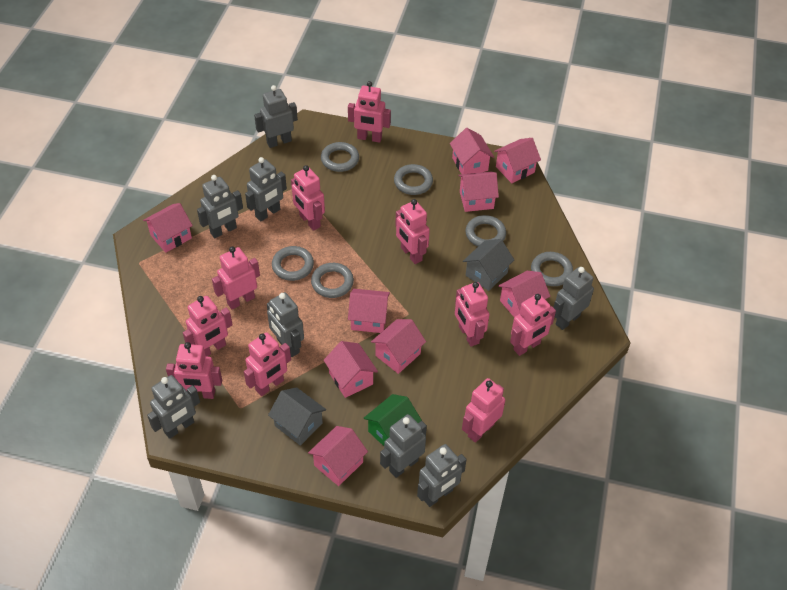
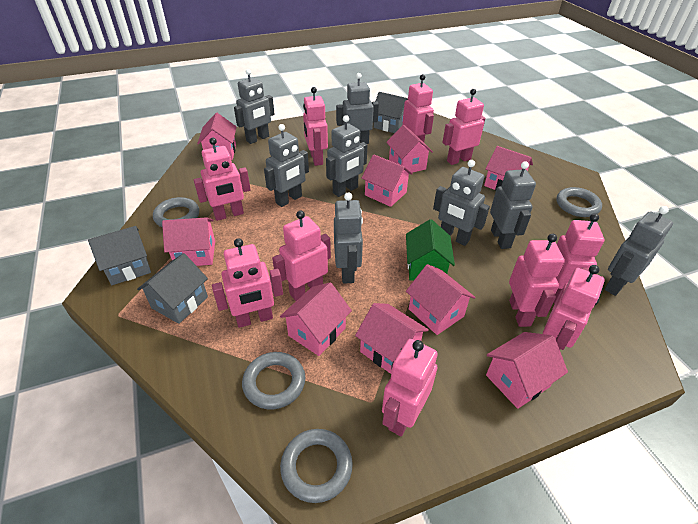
grey house: [268,387,326,446] [463,239,514,291] = 2 -> [88,226,151,285] [137,253,208,324] [374,92,407,133] = 3
grey ring: [272,246,314,281] [311,263,354,298] [321,142,359,172] [394,164,433,195] [465,215,506,246] [531,252,573,286] = 6 -> [153,197,199,227] [242,352,305,410] [280,429,353,503] [557,187,602,217] = 4

